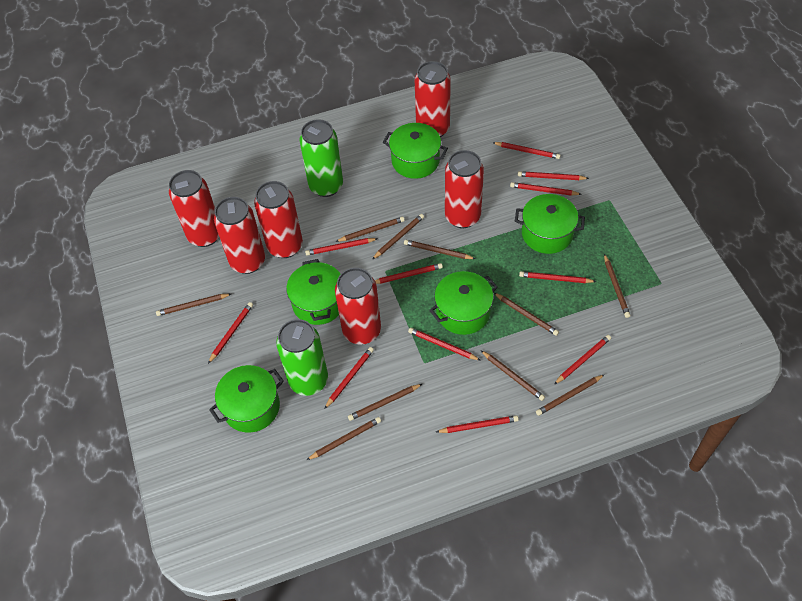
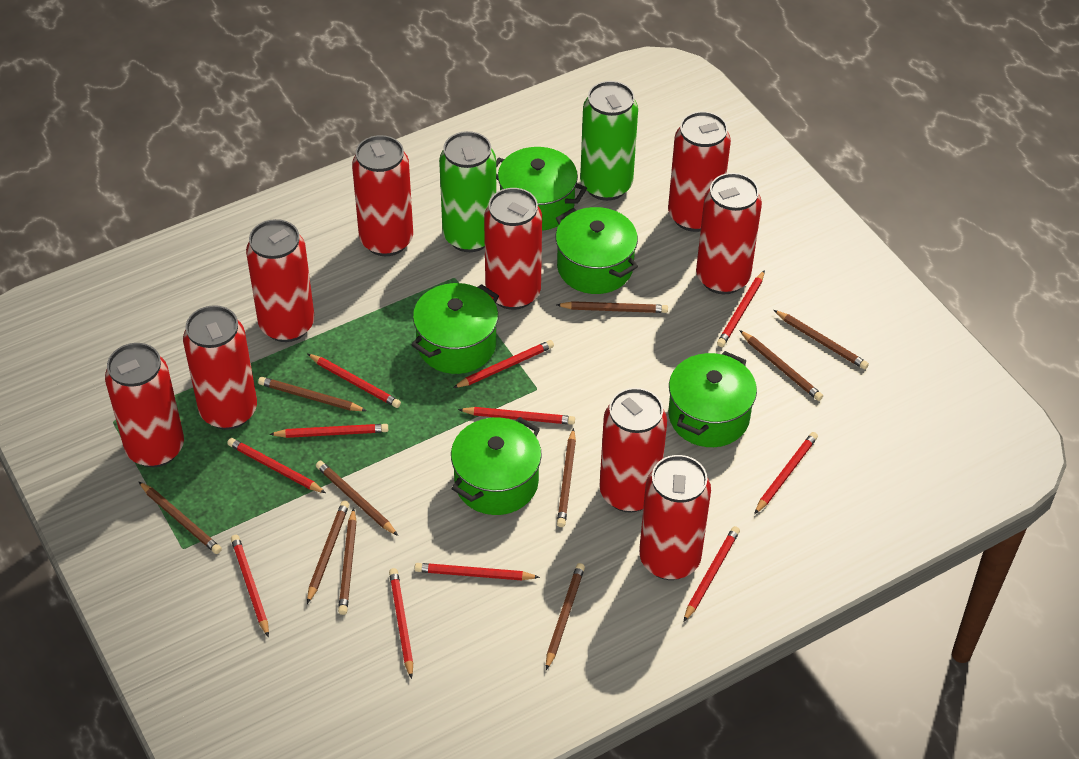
red can: [169,170,219,247] [214,197,265,274] [254,181,303,258] [335,268,381,345] [415,61,451,137] [445,150,484,228] = 6 -> [105,343,184,467] [183,305,257,430] [246,219,315,342] [352,135,413,256] [484,188,542,310] [599,388,667,513] [639,455,711,580] [668,111,731,232] [696,173,762,294] = 9

